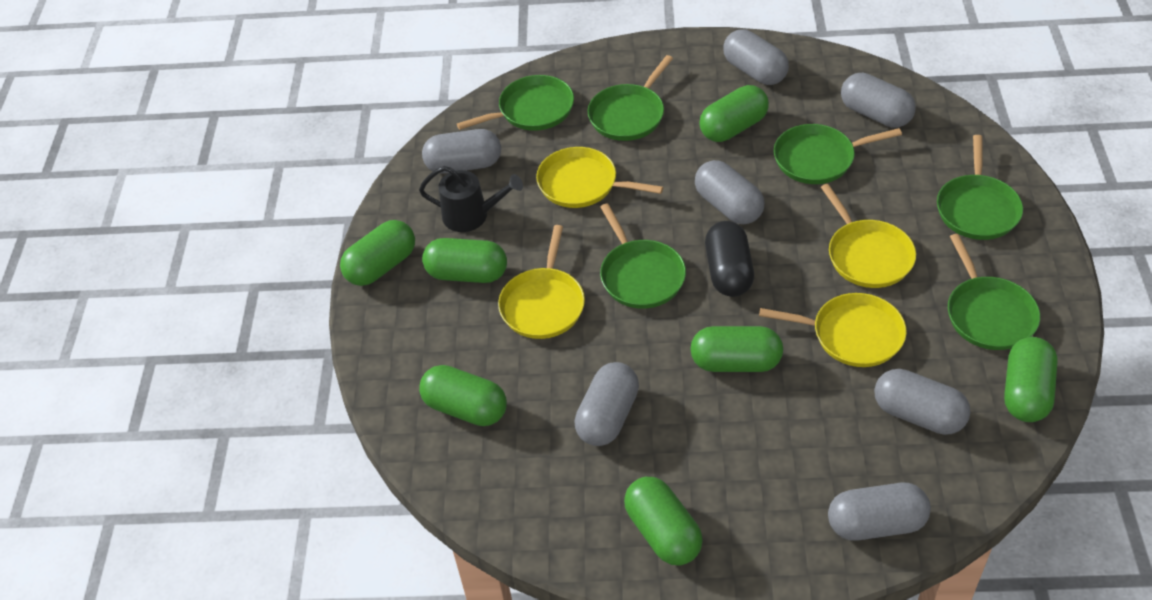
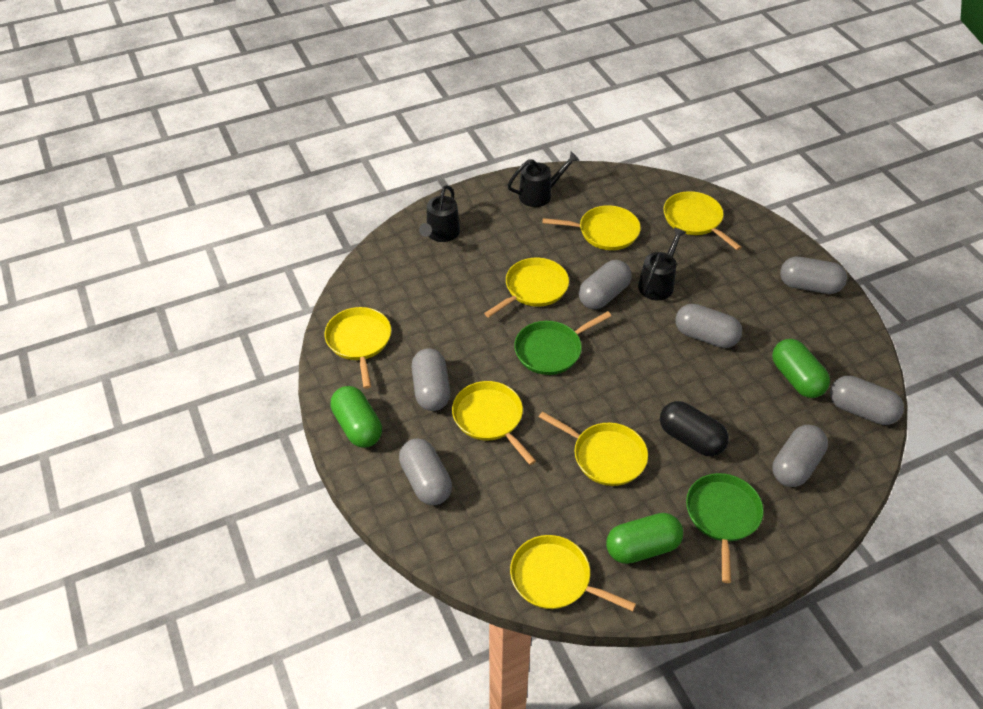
black watering can: [419,166,523,232] = 1 -> [419,185,460,242] [508,152,579,207] [638,227,687,300] = 3
green capsule: [340,220,415,286] [419,365,507,426] [422,238,507,283] [624,477,703,565] [690,326,783,372] [699,85,769,142] [1004,337,1058,422] = 7 -> [330,386,382,448] [606,513,683,564] [772,339,830,398] = 3
green pan: [457,75,574,131] [588,55,673,141] [600,203,686,309] [774,124,902,184] [937,135,1023,240] [948,234,1040,350] = 6 -> [514,311,611,375] [686,473,764,583] = 2
yellow pan: [498,225,585,339] [536,147,663,208] [759,293,907,367] [821,184,916,288] = 4 -> [325,307,391,389] [452,381,536,465] [484,258,569,318] [510,535,636,611] [539,411,648,486] [542,205,641,250] [663,191,742,250] = 7

